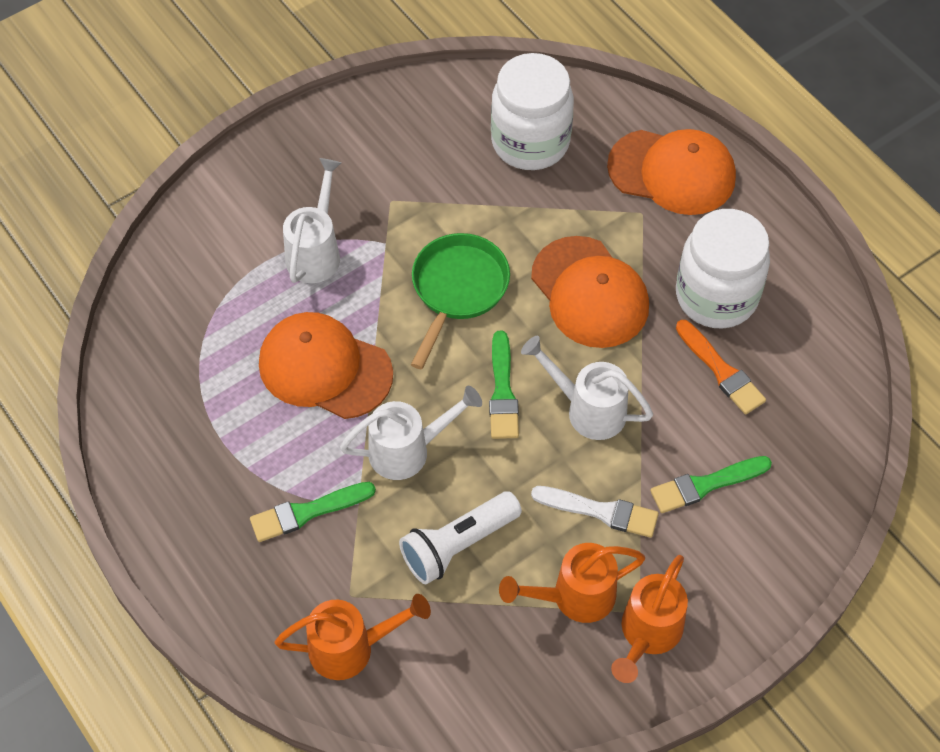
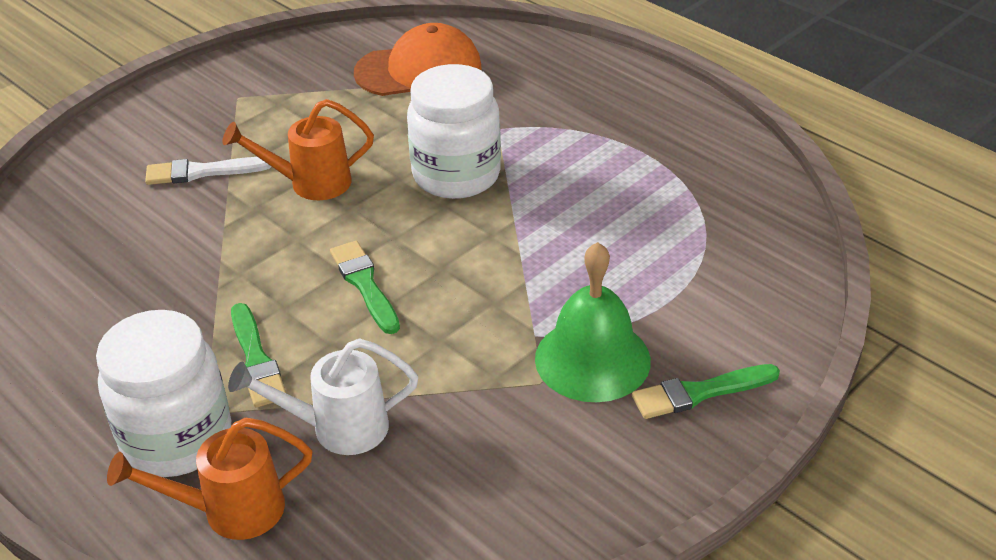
green bell: none = 0 -> [535,242,651,402] = 1
green pan: [411,233,510,369] = 1 -> none = 0
orange brush: [676,320,766,414] = 1 -> none = 0
orange cap: [259,312,393,419] [531,236,649,348] [607,129,736,215] = 3 -> [354,23,482,96] = 1
orange watering can: [275,594,431,680] [499,543,645,623] [611,555,688,683] = 3 -> [107,417,312,540] [223,99,374,200] = 2
white flashlight: [399,491,522,585] = 1 -> none = 0
white watering can: [283,158,341,283] [340,386,482,480] [521,336,653,440] = 3 -> [228,338,418,455] = 1

